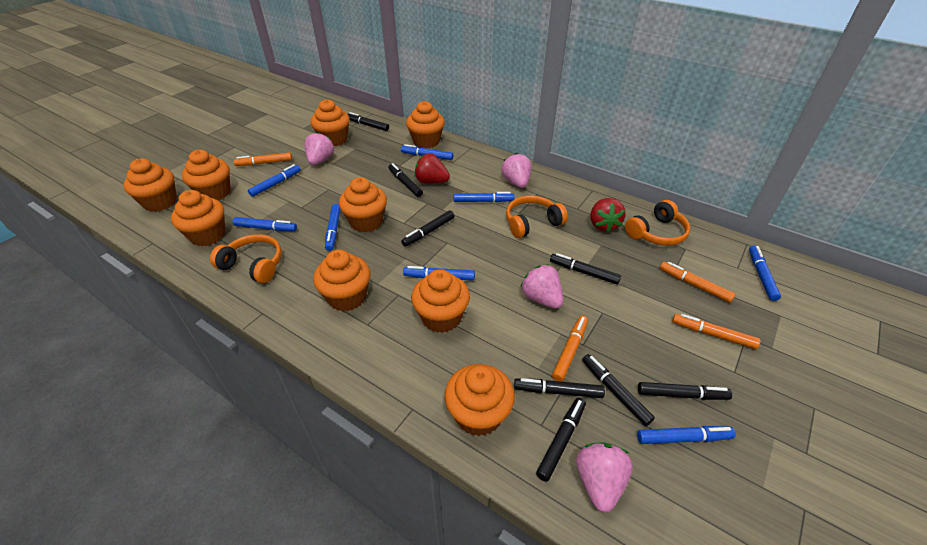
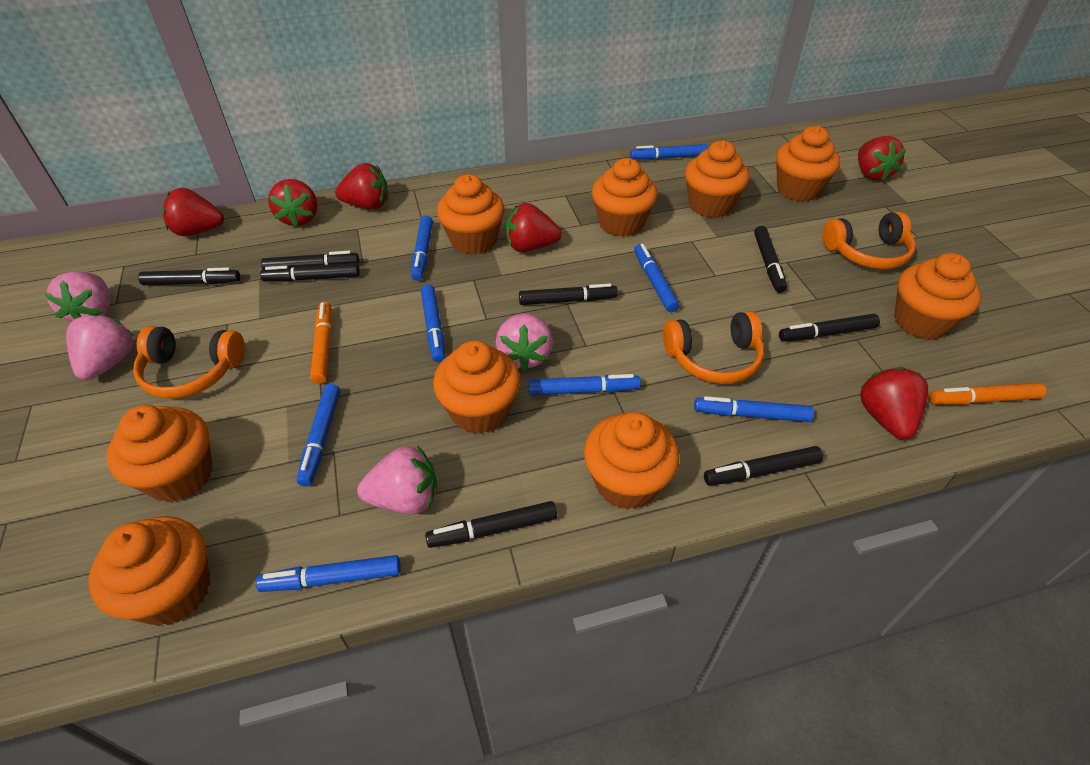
orange marker: [234,152,292,166] [552,316,588,382] [660,262,735,303] [672,314,761,349] = 4 -> [310,302,332,384] [929,383,1046,405] = 2
red strawberry: [414,153,450,184] [590,198,626,233] = 2 -> [162,188,224,236] [268,179,318,227] [335,163,388,210] [506,203,562,252] [858,136,906,181] [860,367,928,440] = 6

